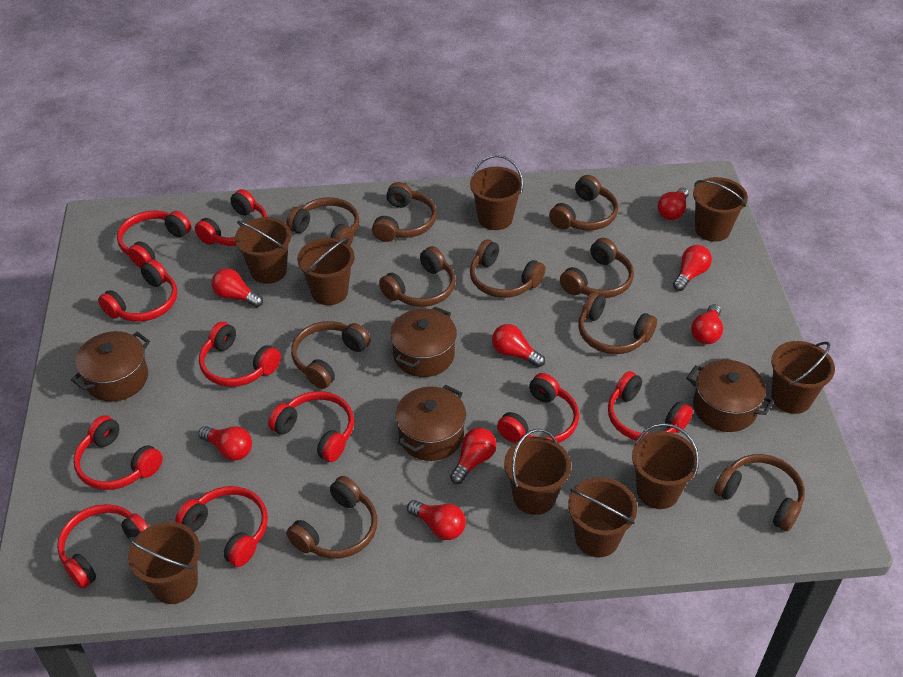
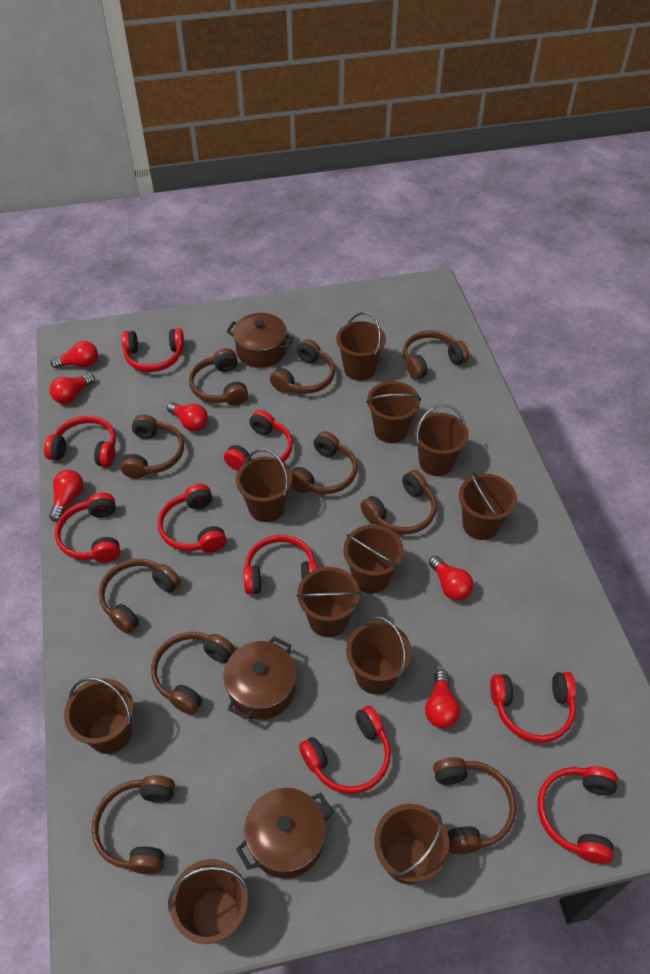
brown bucket: [128,522,200,604] [235,217,291,284] [297,238,355,305] [470,155,523,230] [504,429,571,515] [568,477,637,557] [632,423,699,509] [693,177,748,242] [771,341,835,414] = 9 -> [64,677,134,754] [168,859,249,944] [236,449,293,522] [296,567,361,637] [336,312,386,381] [343,525,404,594] [346,616,412,695] [366,381,421,443] [374,804,450,884] [414,404,469,476] [459,471,517,540] = 11
brown pot: [71,331,150,402] [390,306,457,377] [395,385,466,461] [686,360,774,432] = 4 -> [224,636,296,720] [226,313,294,368] [236,788,333,879] = 3
red headphones: [57,504,149,589] [73,415,163,490] [98,259,177,322] [117,210,191,268] [175,486,268,567] [195,189,267,246] [199,322,281,387] [268,391,354,462] [497,373,579,443] [608,371,693,441] = 10 -> [44,416,116,467] [55,492,120,563] [122,328,184,372] [158,484,226,553] [224,410,293,470] [243,535,318,595] [299,706,391,794] [490,672,576,743] [538,766,618,864] = 9
red light bulb: [198,426,252,461] [212,268,263,307] [407,500,466,540] [450,428,496,484] [492,324,545,367] [658,187,689,220] [673,245,712,291] [691,304,723,344] = 8 -> [49,470,84,522] [50,341,98,368] [50,373,95,404] [167,402,208,431] [425,670,460,728] [429,556,473,600] = 6

